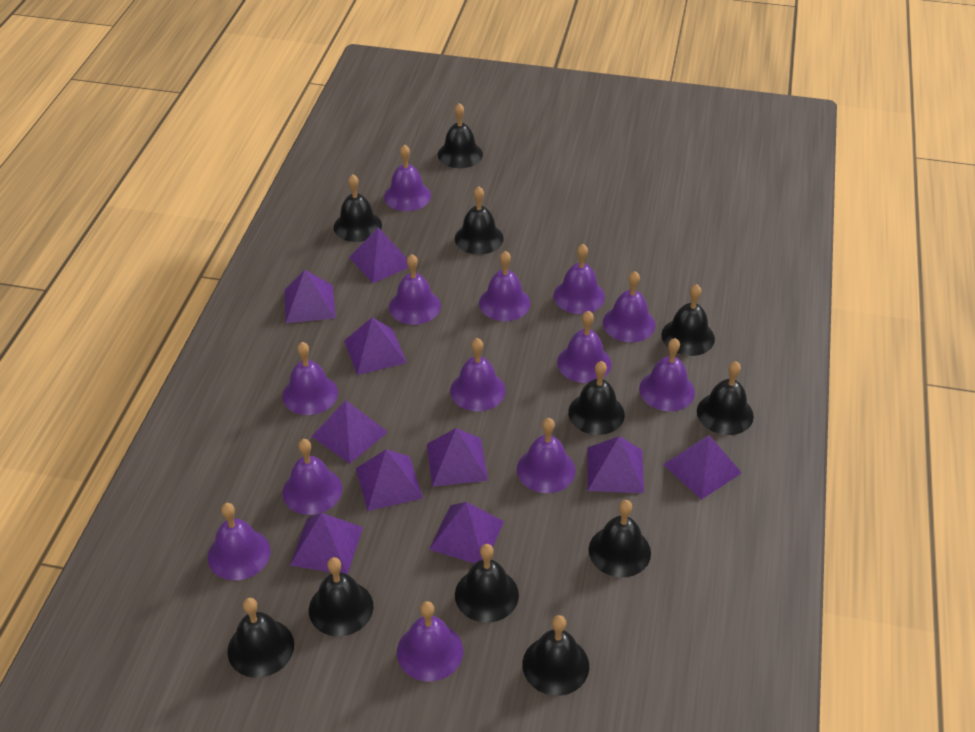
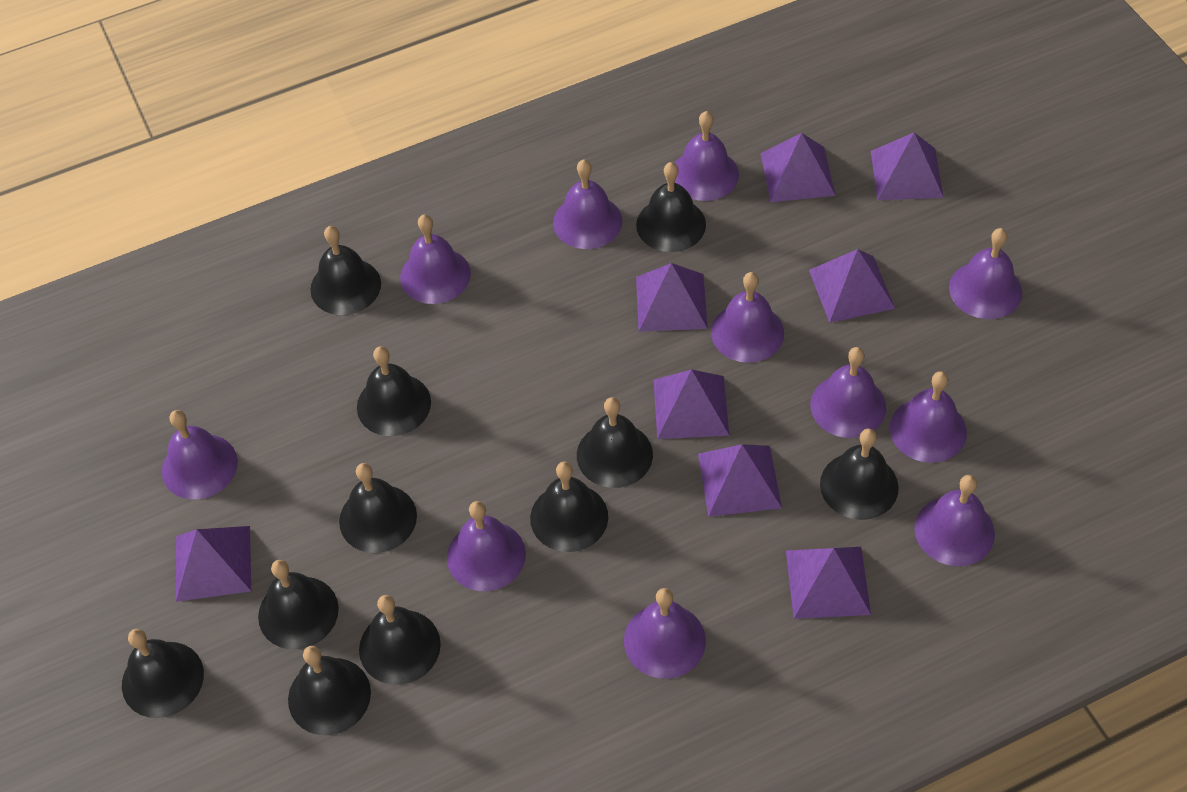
purple bell: [208,503,271,580] [282,342,338,415] [282,439,342,515] [384,144,431,211] [389,254,441,325] [397,601,463,681] [450,338,505,411] [479,251,531,321] [517,418,575,493] [554,244,605,314] [557,311,611,383] [603,271,655,342] [639,338,695,411] = 13 -> [162,410,238,499] [400,214,471,304] [447,501,526,591] [553,159,622,249] [624,588,706,679] [675,111,739,201] [711,272,784,363] [810,347,886,438] [890,371,967,463] [914,475,995,566] [949,228,1022,319] = 11
purple pyramid: [284,270,335,323] [290,513,363,575] [311,400,388,464] [344,318,407,375] [349,227,409,283] [356,450,423,511] [427,428,488,487] [429,502,504,564] [587,436,644,493] [663,435,742,500] = 10 -> [176,526,251,602] [636,263,708,332] [653,369,729,439] [698,444,782,517] [760,133,836,202] [786,547,871,619] [809,249,895,323] [871,133,944,200] = 8

